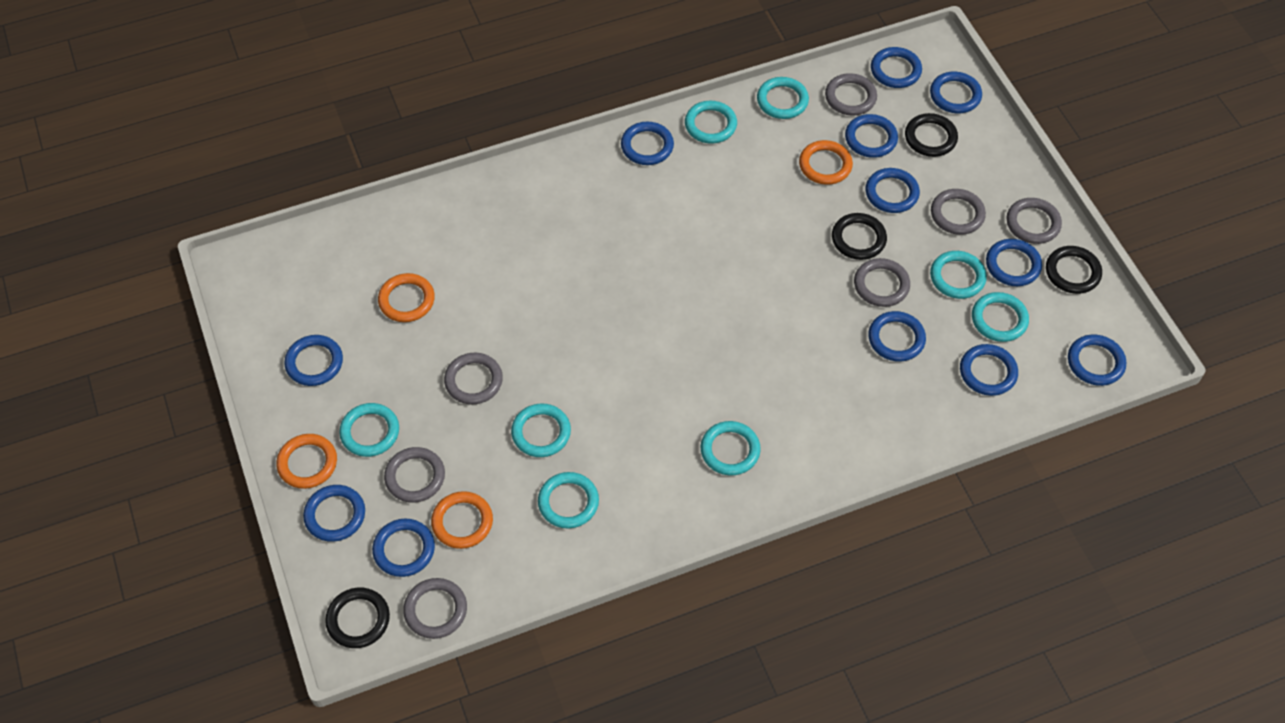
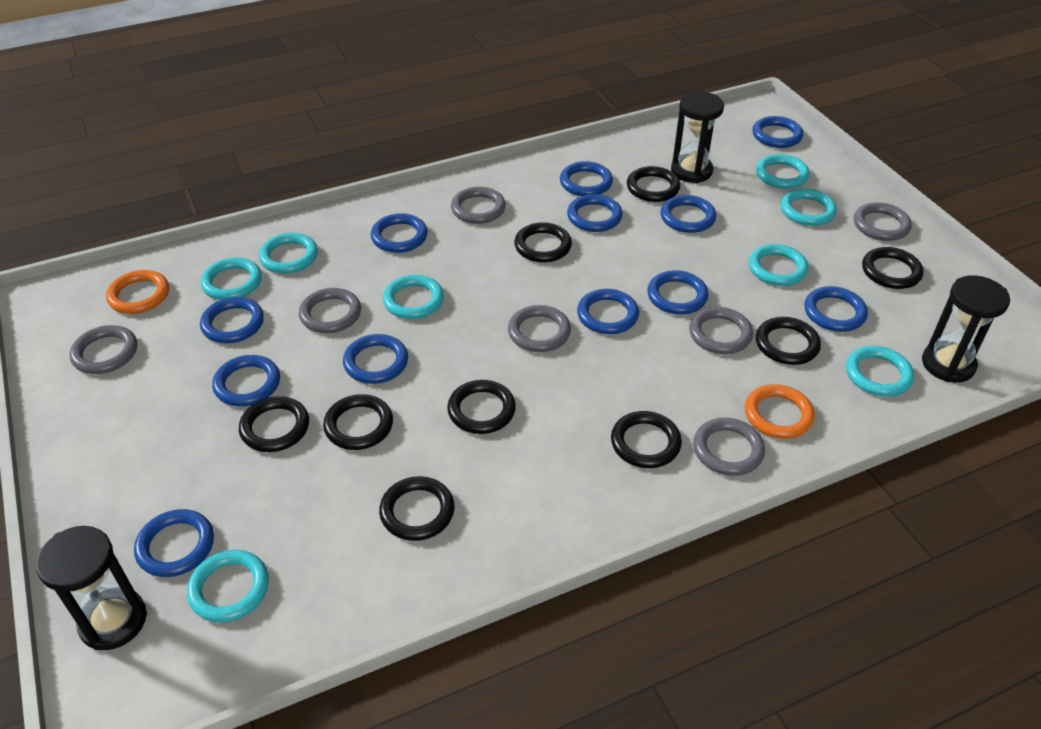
black hourglass: none = 0 -> [36,526,147,650] [671,92,724,183] [922,275,1010,383] = 3
black ring: [325,588,390,648] [832,213,887,260] [905,113,958,157] [1046,246,1102,294] = 4 -> [239,396,309,452] [323,394,393,450] [379,476,455,541] [447,380,516,434] [514,222,572,263] [611,411,682,468] [627,166,680,202] [756,317,821,365] [862,247,924,289] = 9
orange ring: [276,434,337,489] [378,273,435,322] [431,491,493,549] [799,140,853,185] = 4 -> [106,270,169,314] [745,384,815,439] = 2

